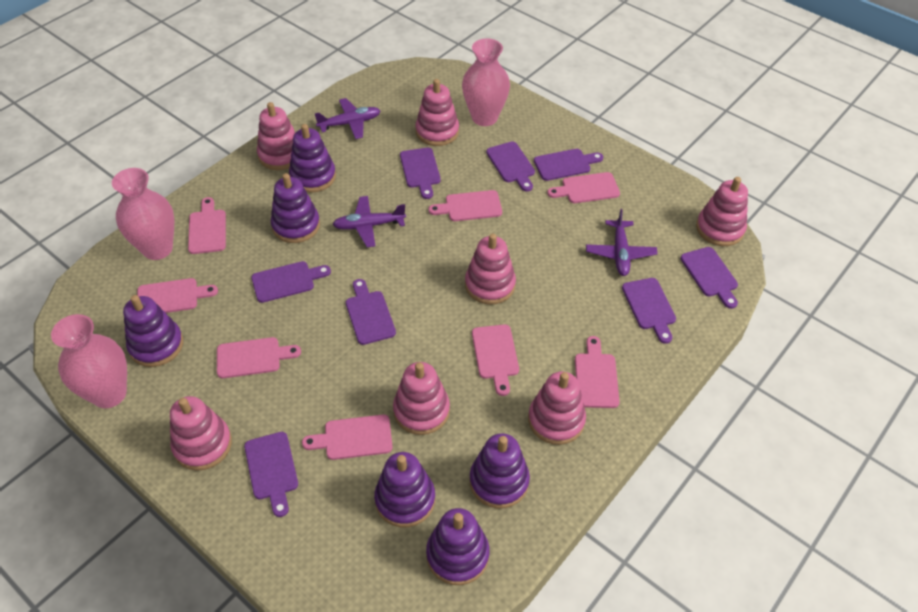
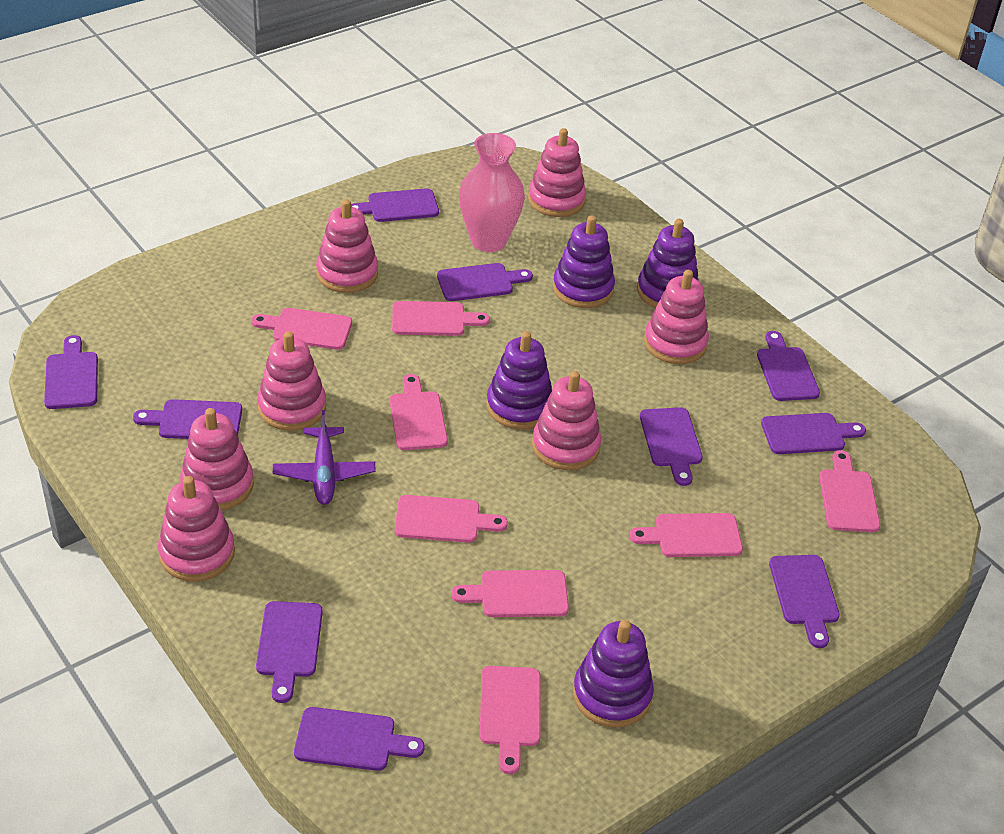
pink vase: [51,314,127,408] [112,168,174,260] [462,38,510,126] = 3 -> [459,133,525,252] = 1
purple cutting board: [244,432,298,517] [251,261,331,303] [346,279,396,345] [400,148,441,199] [486,141,535,192] [534,149,603,181] [622,278,676,344] [681,247,738,309] = 8 -> [44,335,98,409] [133,399,242,439] [256,601,323,703] [294,707,424,771] [351,188,439,222] [437,263,533,301] [640,407,703,486] [757,331,820,401] [761,413,866,454] [769,555,840,648] = 10
purple plane: [314,98,380,139] [333,196,406,247] [586,209,658,276] = 3 -> [273,410,376,505] = 1
purple stacking toy: [123,295,183,367] [271,173,320,243] [289,124,336,193] [374,452,435,527] [426,508,490,585] [470,433,530,508] = 6 -> [486,331,552,429] [553,215,615,308] [573,620,654,728] [637,219,699,308] = 4

